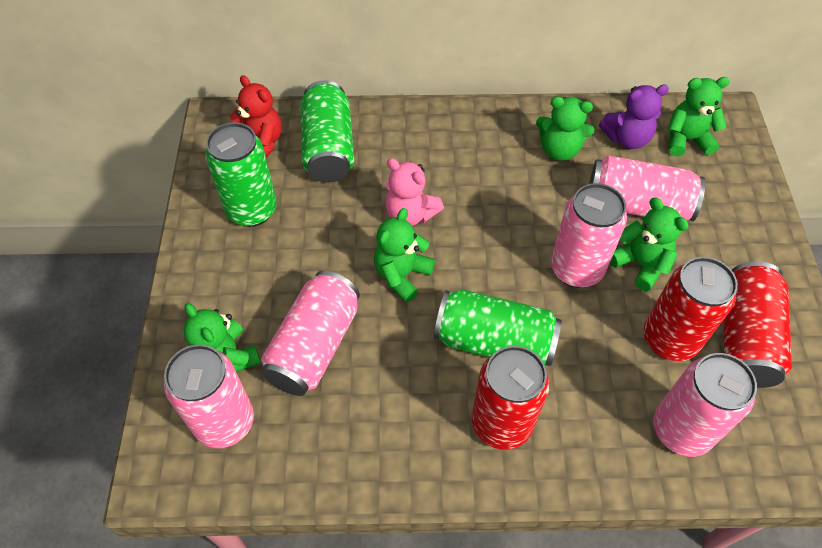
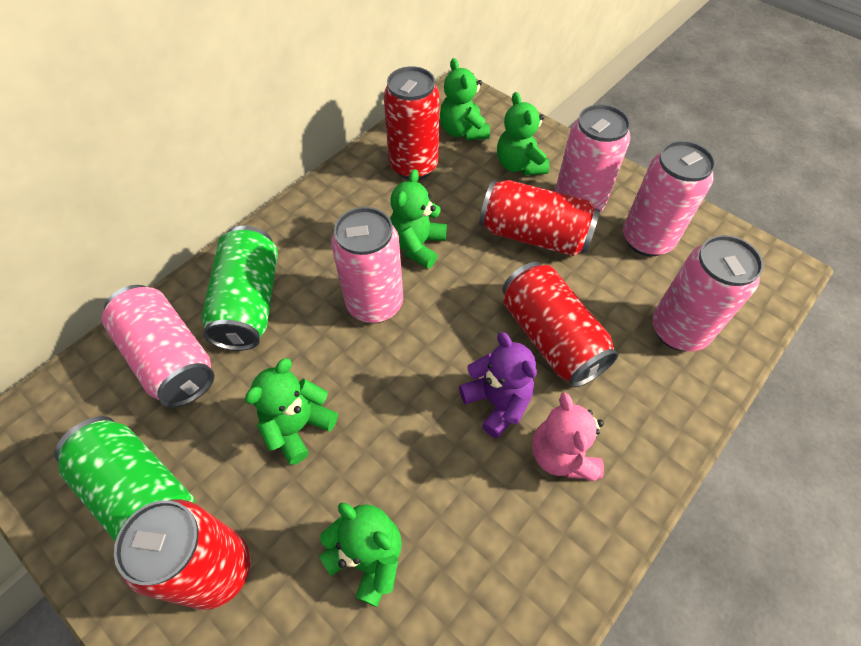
green can: [205,122,277,227] [300,80,354,182] [434,289,562,366] = 3 -> [54,416,195,542] [201,226,278,351] = 2
red can: [472,346,550,450] [644,257,738,361] [724,261,792,388] = 3 -> [114,499,250,610] [384,66,440,180] [480,180,600,256] [502,262,619,388] = 4
red teddy bear: [230,75,282,157] = 1 -> none = 0

